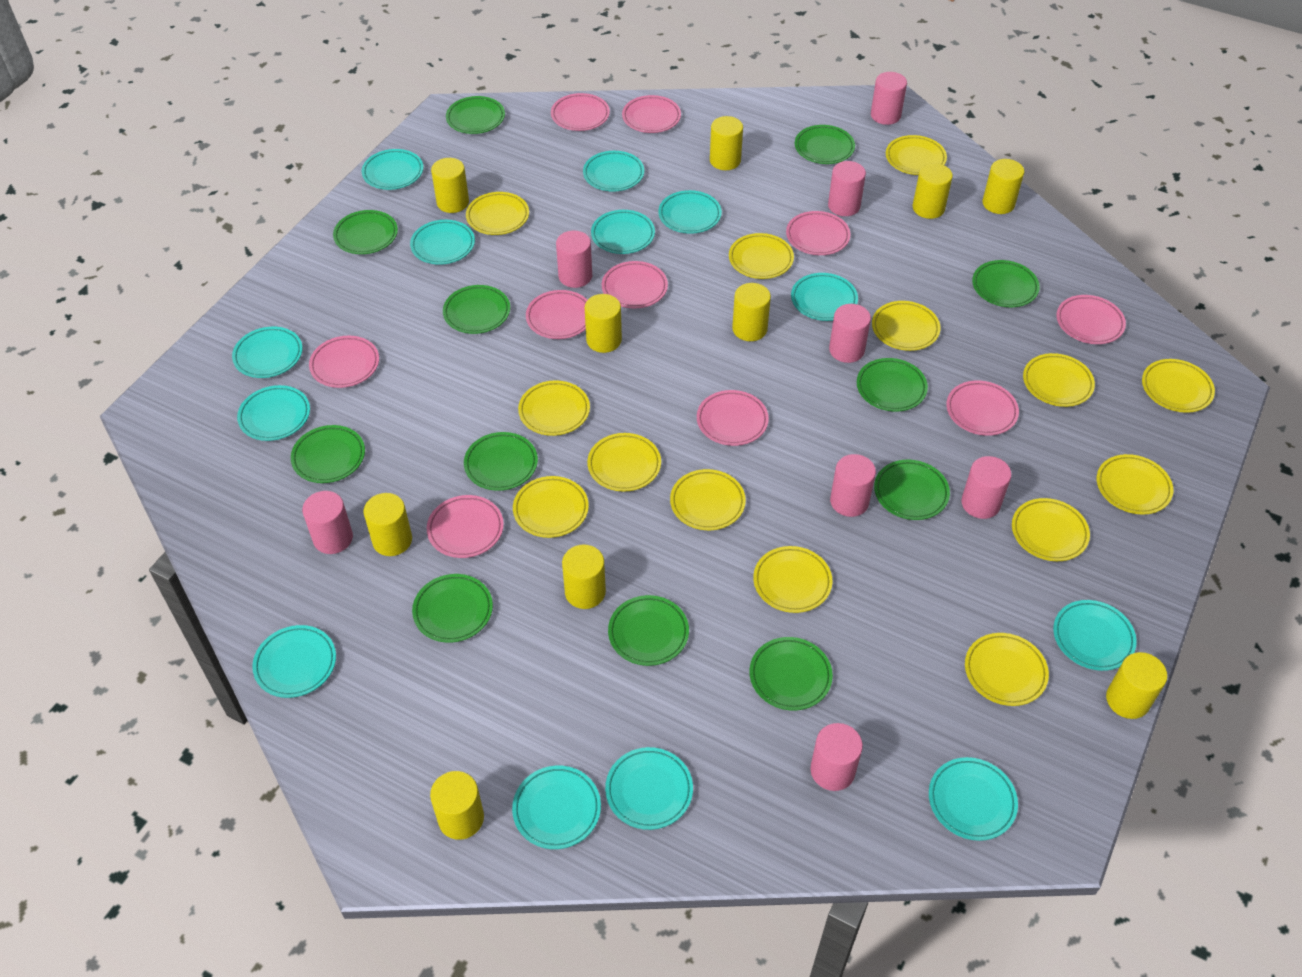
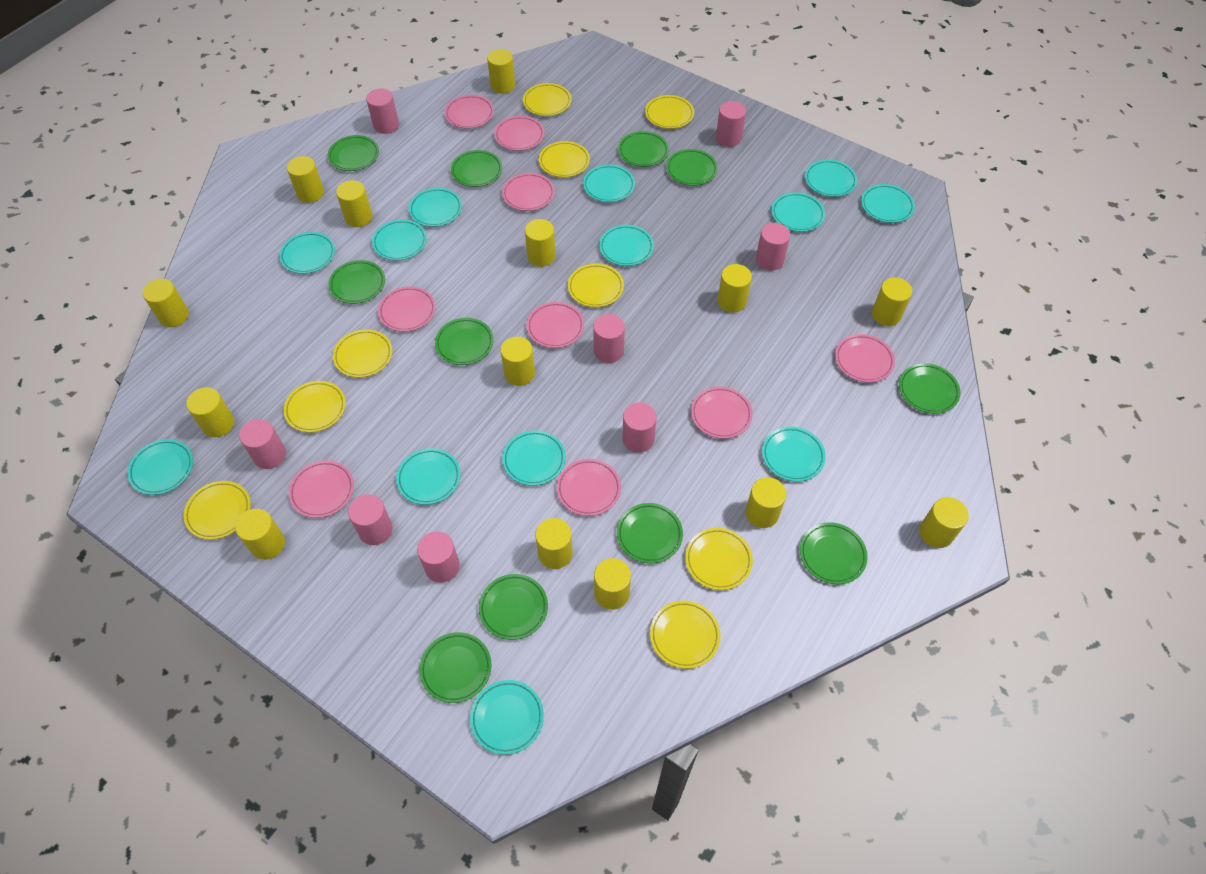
green plate: [291,425,365,483] [333,210,398,254] [412,574,493,643] [443,285,510,334] [446,96,505,134] [464,432,538,491] [608,595,689,666] [749,637,833,710] [795,125,855,164] [857,358,928,412] [874,459,950,520] [972,260,1040,307] = 12 -> [328,135,379,171] [329,260,385,304] [419,632,492,703] [435,318,494,365] [451,150,502,187] [479,574,548,640] [617,503,683,564] [618,131,669,167] [666,149,718,186] [800,522,868,585] [899,363,961,414] = 11
pink plate: [309,336,379,388] [427,495,504,558] [526,290,587,339] [551,93,610,131] [602,261,668,308] [622,95,681,133] [697,390,769,446] [786,211,850,255] [946,381,1019,436] [1057,295,1126,344] = 10 -> [289,461,354,518] [378,286,436,332] [445,95,494,129] [494,116,544,151] [502,173,555,211] [526,302,584,348] [557,459,621,516] [691,387,753,439] [835,334,895,383] = 9
yellow cylinder: [364,493,412,556] [430,771,484,840] [431,158,469,213] [562,544,606,609] [585,294,622,353] [710,116,743,170] [732,283,771,341] [912,163,953,219] [983,159,1024,214] [1106,652,1167,719] = 10 -> [143,279,189,327] [186,387,234,437] [235,509,285,560] [287,156,324,203] [336,180,372,227] [487,49,515,93] [501,337,535,386] [525,219,556,267] [535,518,573,569] [594,558,631,610] [718,264,752,312] [745,477,786,528] [872,278,912,326] [919,497,969,548] = 14
yellow plate: [466,192,529,235] [513,476,589,538] [518,380,590,436] [587,433,661,492] [670,469,746,530] [729,233,794,279] [753,546,833,613] [872,301,940,351] [886,135,947,175] [965,633,1049,706] [1012,498,1090,561] [1023,353,1095,407] [1097,454,1173,515] [1142,359,1215,413] = 14 -> [184,481,251,540] [284,381,346,432] [333,329,392,378] [523,83,571,116] [539,141,590,177] [568,263,624,307] [645,95,694,129] [650,601,720,669] [685,528,753,590] = 9

